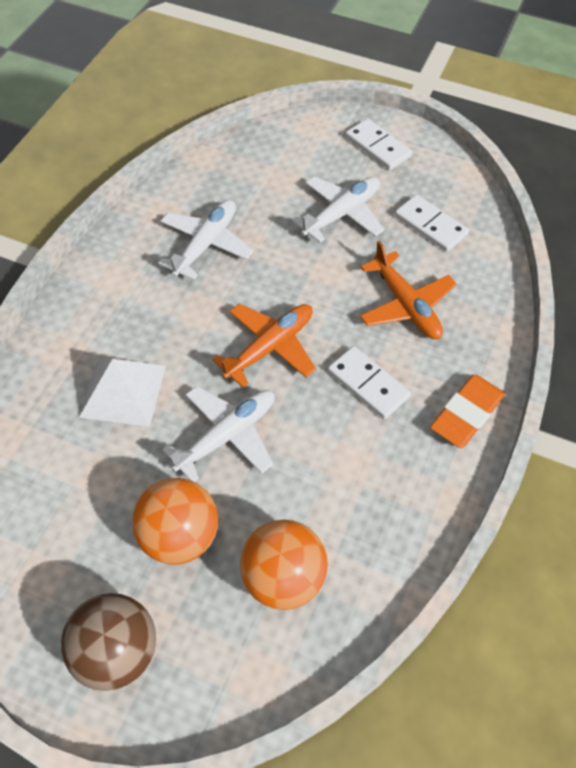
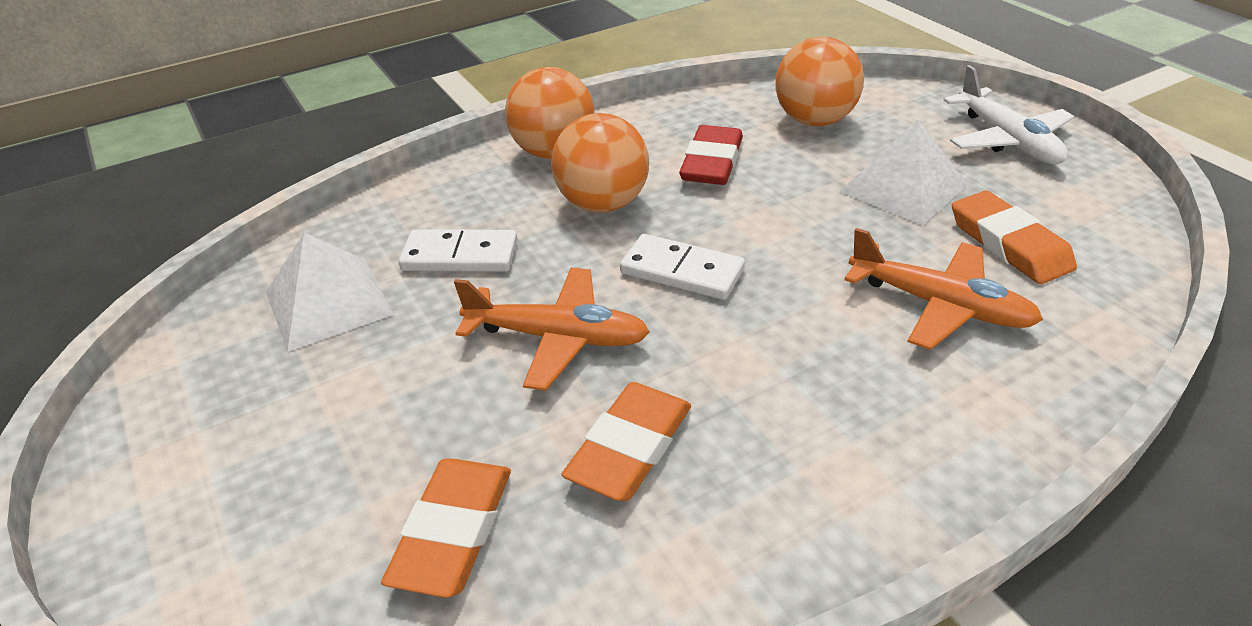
brown ball: [61,593,156,691] = 1 -> none = 0
orange ball: [132,478,218,564] [240,520,328,610] = 2 -> [505,67,595,159] [551,113,649,213] [776,37,864,126] = 3
orange eraser: [430,375,505,448] = 1 -> [381,458,511,598] [561,382,691,501] [952,191,1077,284] = 3
red eraser: none = 0 -> [679,125,743,185] = 1
white domino: [328,346,411,419] [345,118,412,170] [395,194,469,252] = 3 -> [399,229,517,272] [620,234,745,300] = 2
white plane: [159,200,254,280] [162,386,275,482] [292,176,384,243] = 3 -> [943,65,1074,165] = 1
white pyramid: [79,357,166,427] = 1 -> [266,233,394,352] [840,120,968,226] = 2

